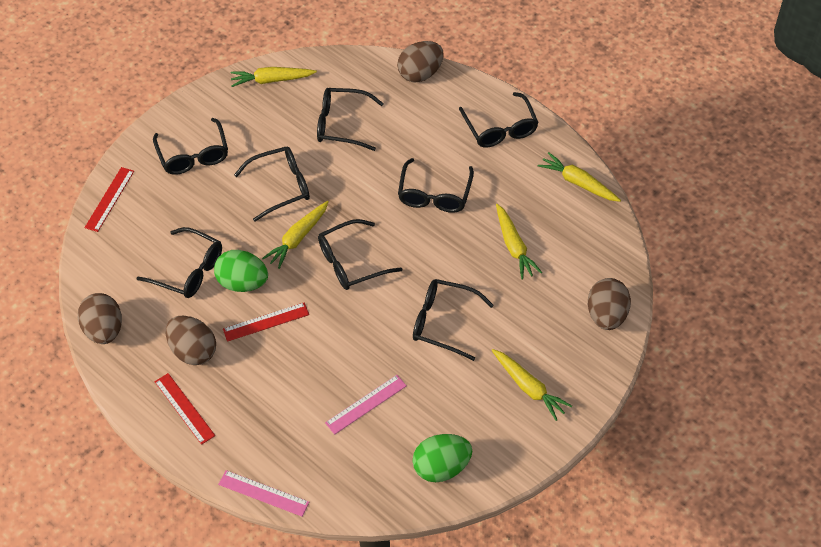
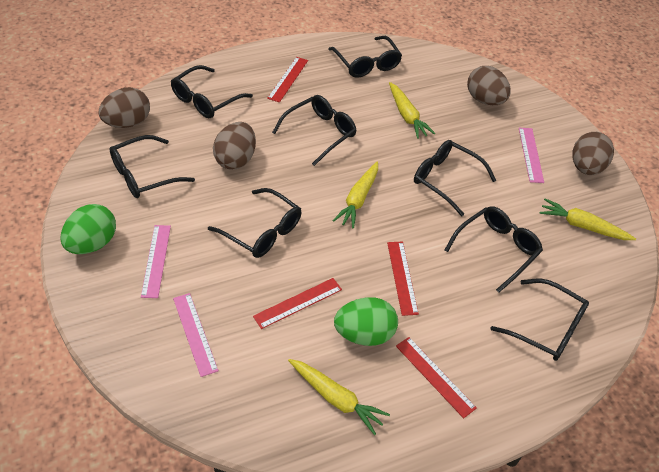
pink ruler: [218,470,309,517] [325,375,407,435] = 2 -> [141,225,171,298] [173,293,219,377] [519,128,544,183] = 3
red ruler: [84,167,134,232] [155,373,215,445] [223,303,309,342] = 3 -> [253,278,342,329] [267,57,308,103] [387,241,419,316] [396,337,477,418] = 4
yellow carrot: [231,67,317,87] [262,201,329,269] [492,349,572,421] [496,204,542,279] [538,152,621,202] = 5 -> [288,359,390,435] [333,162,378,229] [389,82,435,139] [540,199,636,240] = 4

